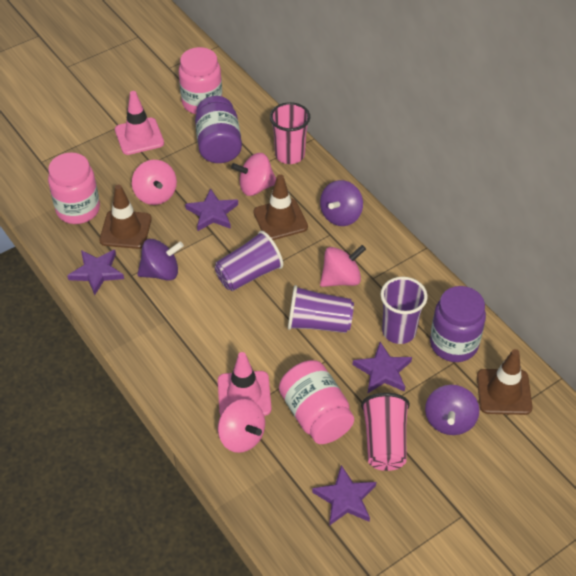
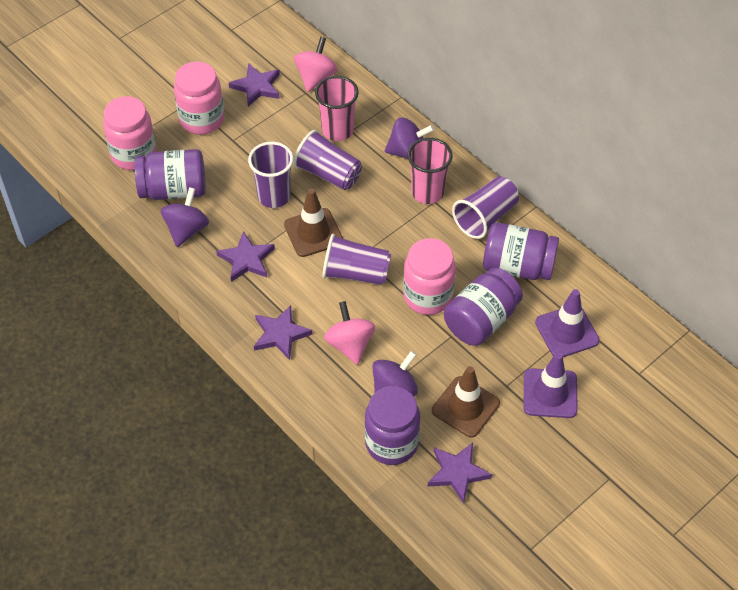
brown traffic cone: [99,185,152,249] [254,174,308,240] [477,349,532,415] = 3 -> [284,188,343,257] [432,366,500,438] = 2
pink spinning top: [132,160,177,205] [218,399,265,453] [231,153,276,196] [320,245,366,287] = 4 -> [294,37,338,92] [324,301,375,365] = 2
pink traffic cone: [115,91,164,155] [218,352,272,416] = 2 -> none = 0
purple cup: [215,231,283,291] [288,285,354,333] [381,277,428,344] = 3 -> [248,142,293,208] [293,130,362,190] [322,234,391,285] [452,176,519,239] = 4
purple jar: [195,96,242,163] [430,286,486,362] = 2 -> [134,149,206,200] [365,386,420,465] [444,268,523,346] [483,222,559,280] = 4
purple traffic cone: none = 0 -> [524,352,578,418] [535,289,600,357] = 2

